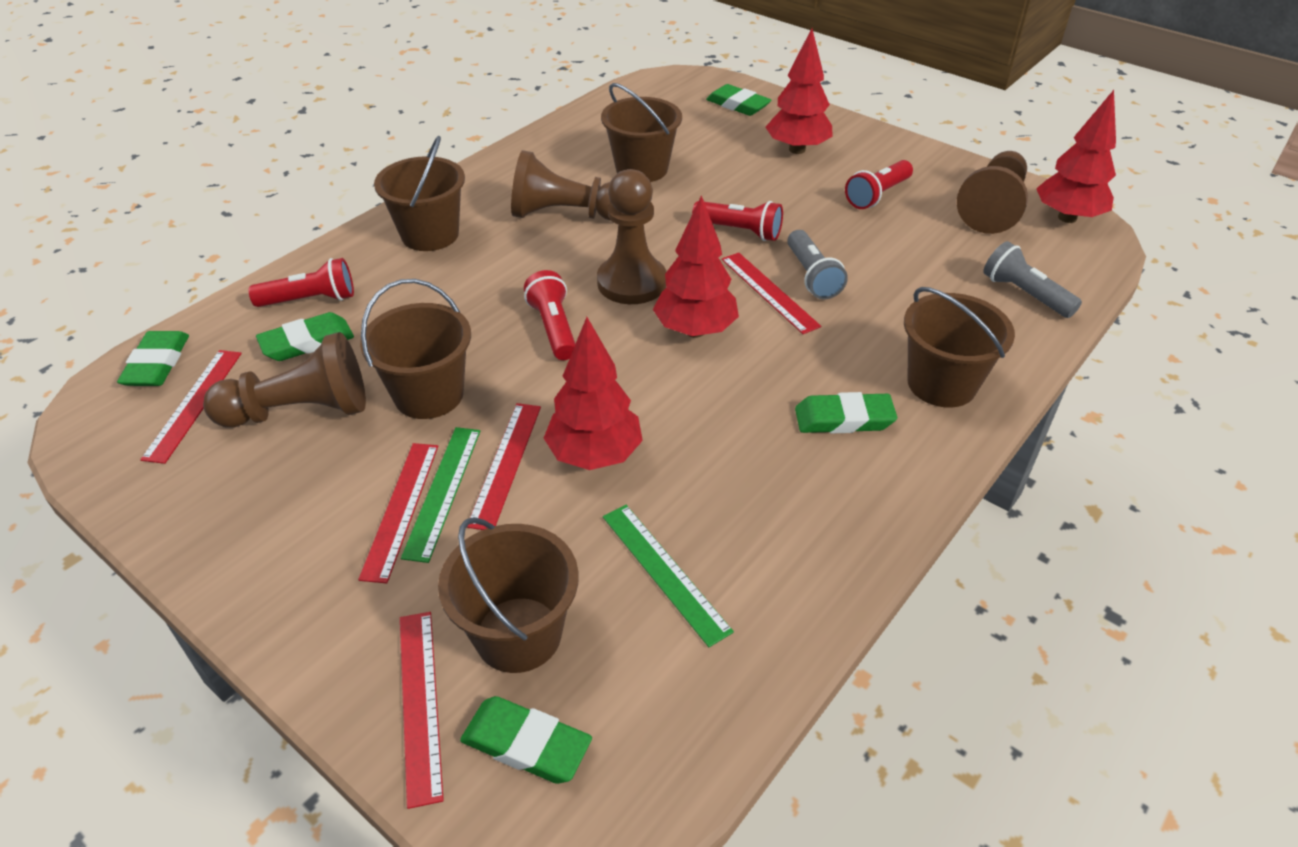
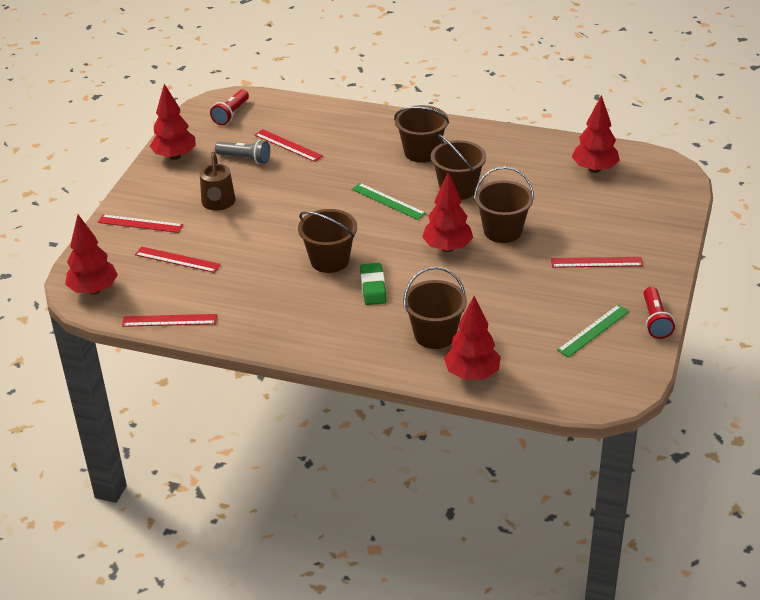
brown pawn: [203,332,366,427] [511,150,611,221] [597,169,666,304] [957,151,1028,234] = 4 -> none = 0
brown watering can: none = 0 -> [200,151,236,211] = 1
green eraser: [117,331,189,386] [256,312,354,361] [460,696,592,784] [706,84,771,116] [795,392,897,434] = 5 -> [360,263,387,305] = 1
grey flashlight: [787,230,848,300] [983,241,1082,318] = 2 -> [215,140,270,164] = 1
red flashlight: [248,258,354,307] [524,270,575,360] [692,201,783,241] [845,160,913,209] = 4 -> [210,89,249,125] [644,287,675,339] = 2
red tree: [544,317,643,470] [653,195,739,338] [765,28,833,154] [1036,90,1116,223] = 4 -> [65,215,118,295] [150,84,196,160] [422,172,473,252] [444,296,501,380] [572,95,620,173] = 5

